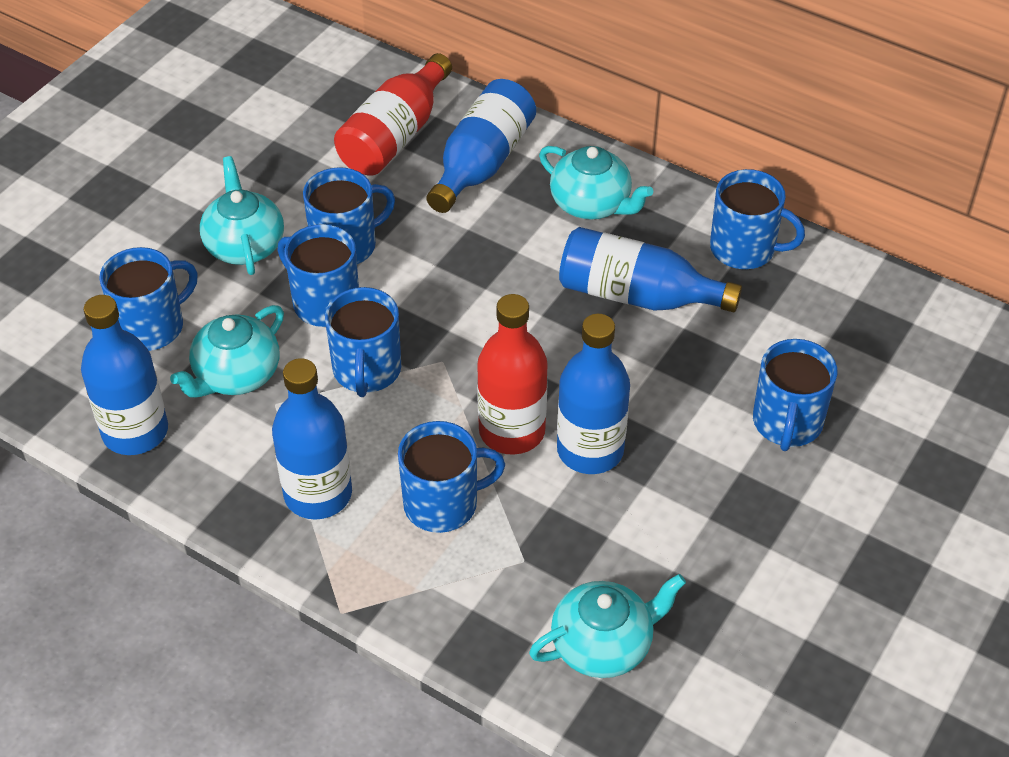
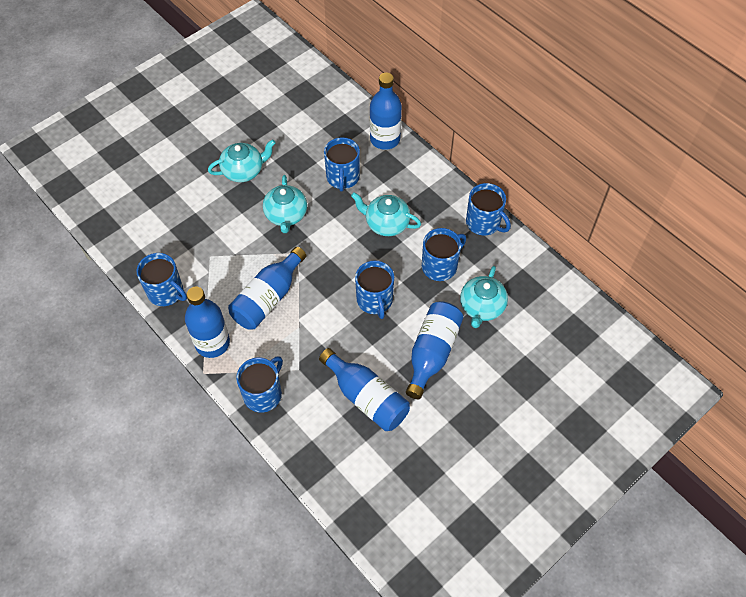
blue mug: [99,247,198,351] [278,224,359,327] [303,167,395,264] [325,287,401,397] [398,421,505,533] [710,169,805,269] [753,339,837,451] = 7 -> [137,253,187,306] [236,356,283,413] [324,137,360,192] [355,261,394,319] [422,228,466,281] [466,183,511,235] = 6
red bottle: [334,53,452,176] [477,294,548,455] = 2 -> none = 0

